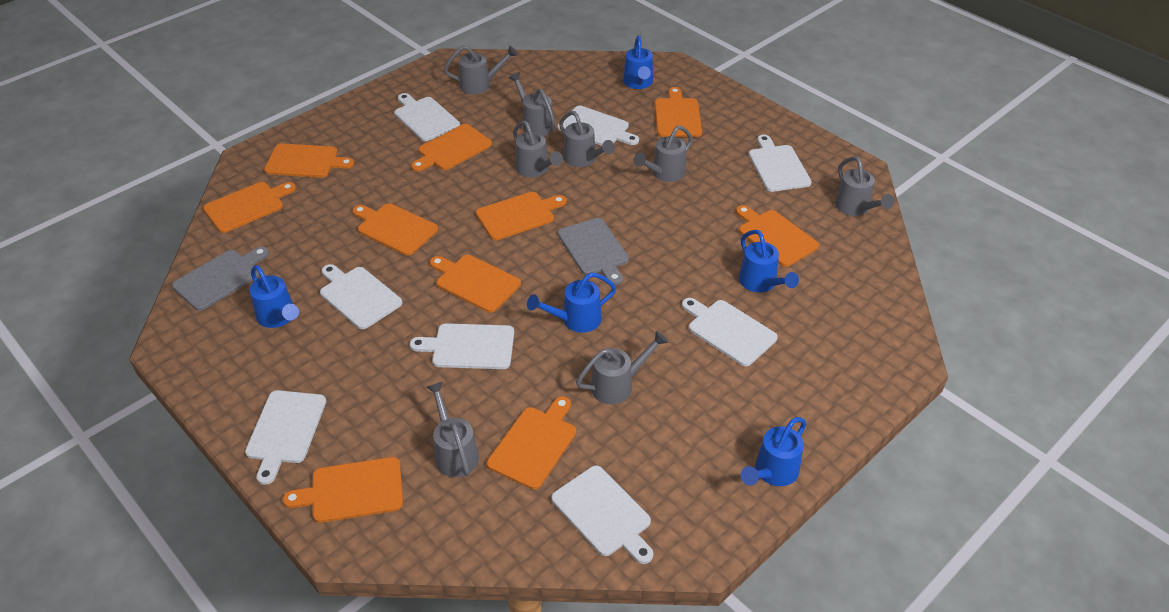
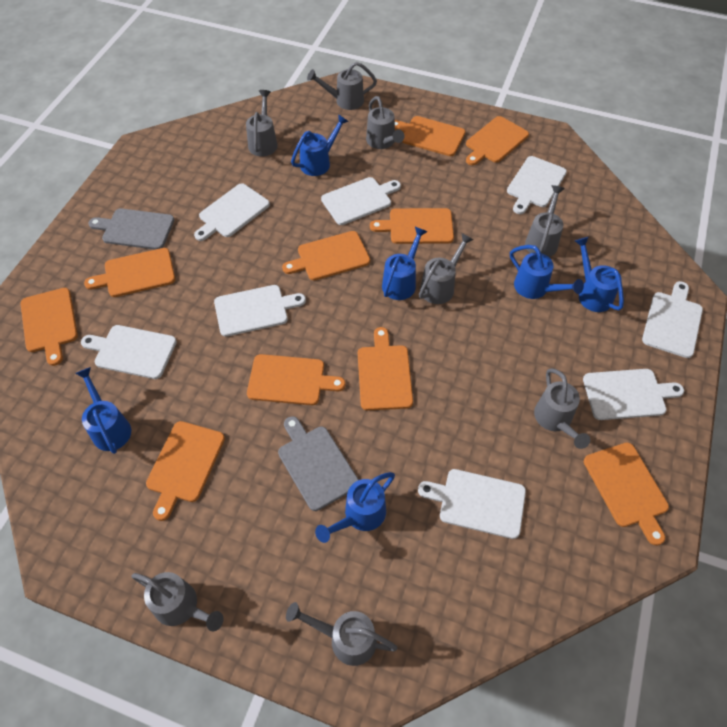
blue watering can: [249,265,299,328] [527,272,616,333] [623,35,653,89] [739,230,799,293] [741,417,806,486] = 5 -> [75,367,131,454] [291,114,349,176] [315,472,395,543] [382,227,428,300] [510,245,584,299] [575,237,624,312] = 6

